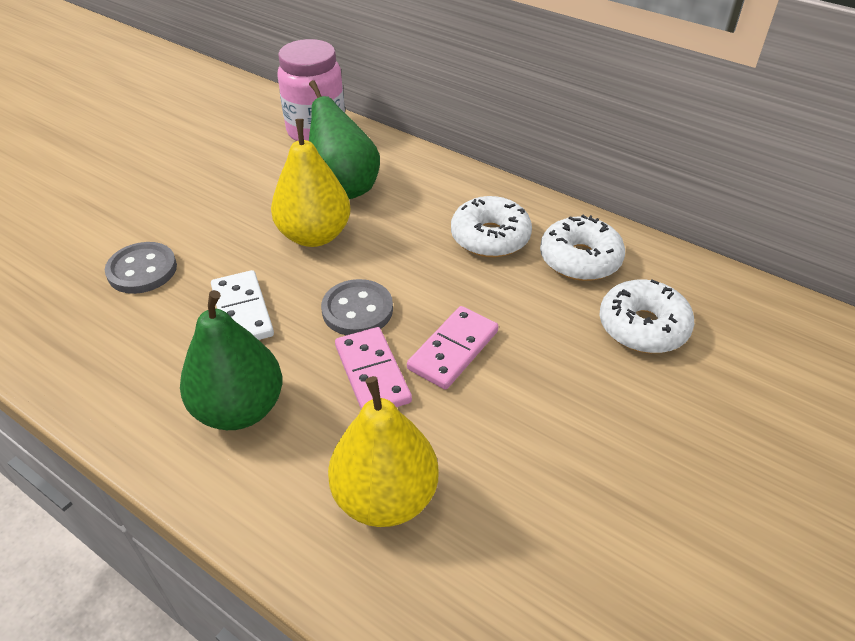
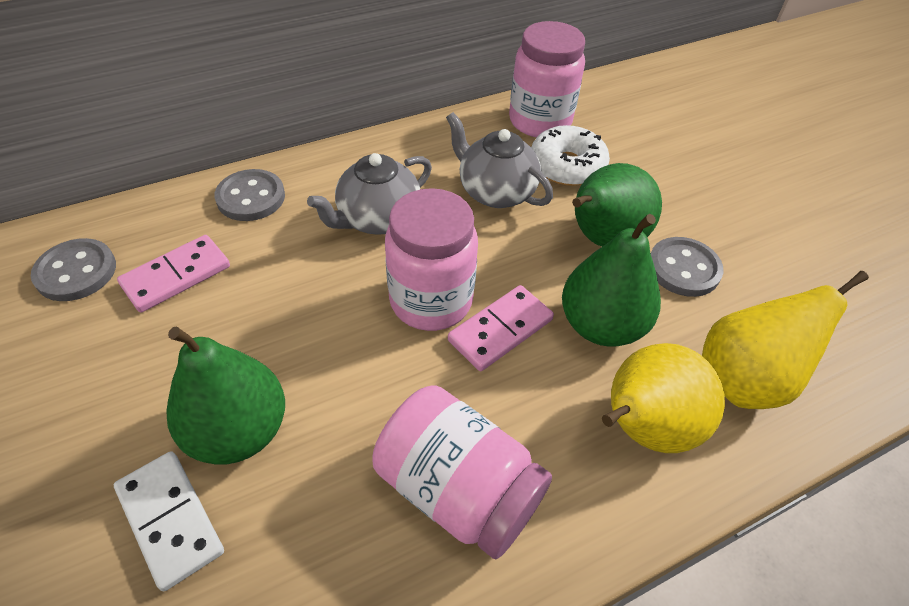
green pear: [180,290,282,430] [309,80,380,199] = 2 -> [167,326,285,465] [562,214,661,347] [572,163,662,246] = 3
grey button: [105,242,177,294] [321,279,393,335] = 2 -> [31,238,116,301] [214,169,285,221] [651,237,724,297] = 3
grey teapot: none = 0 -> [307,153,432,235] [446,112,553,208] = 2
pink jar: [278,39,345,141] = 1 -> [372,385,552,559] [385,188,478,331] [509,21,585,137] = 3
white donut: [451,196,532,257] [540,215,625,281] [600,279,694,353] = 3 -> [531,125,610,186] = 1

